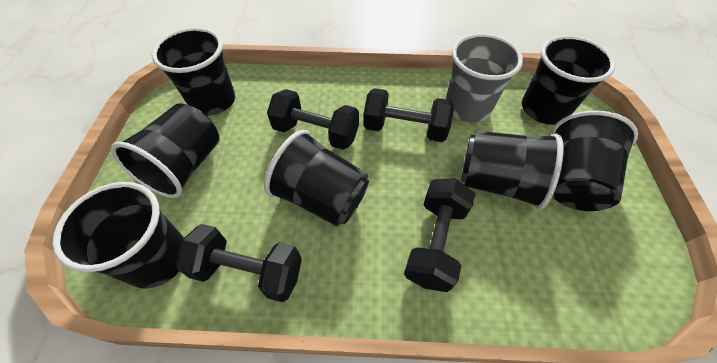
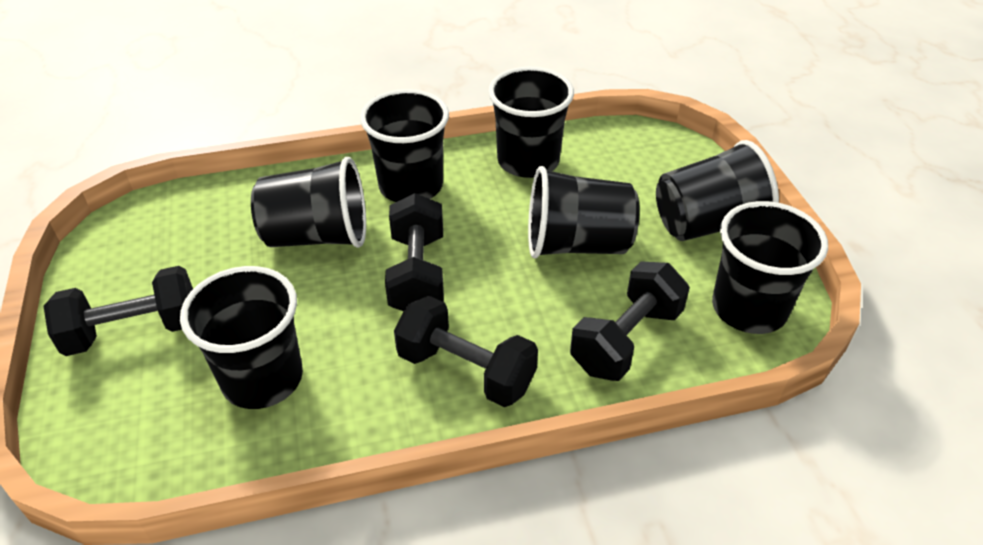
grey cup: [446,33,523,122] = 1 -> none = 0

